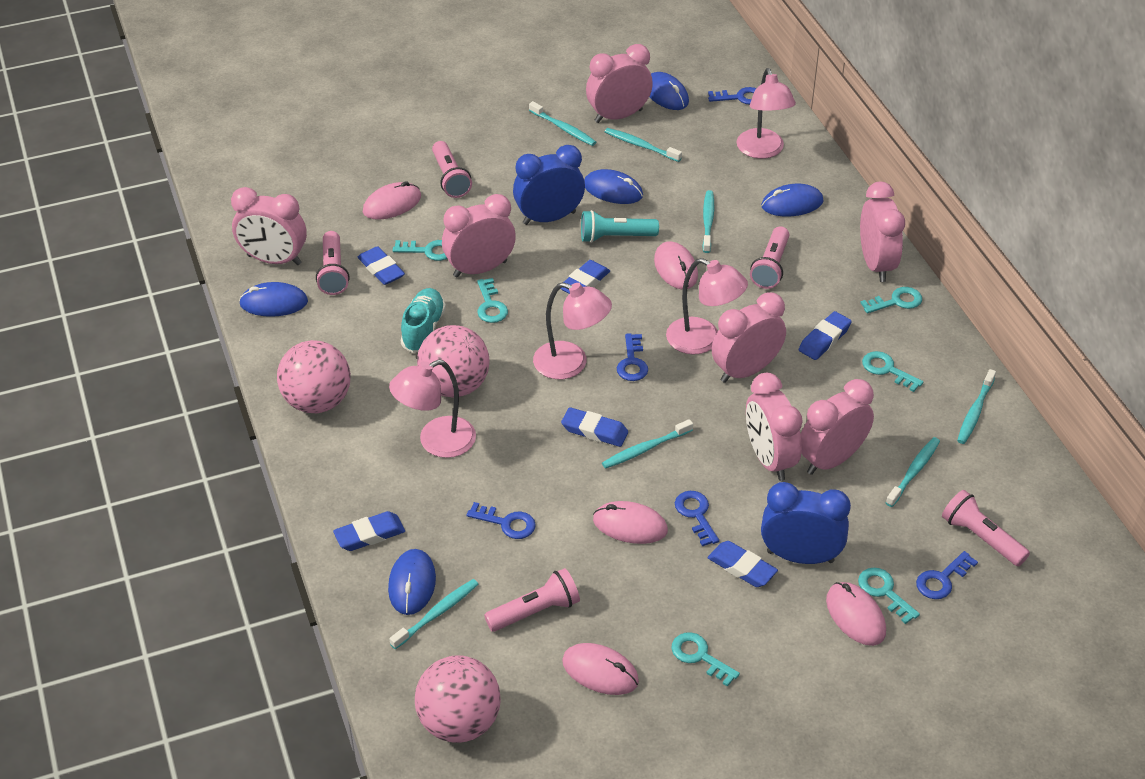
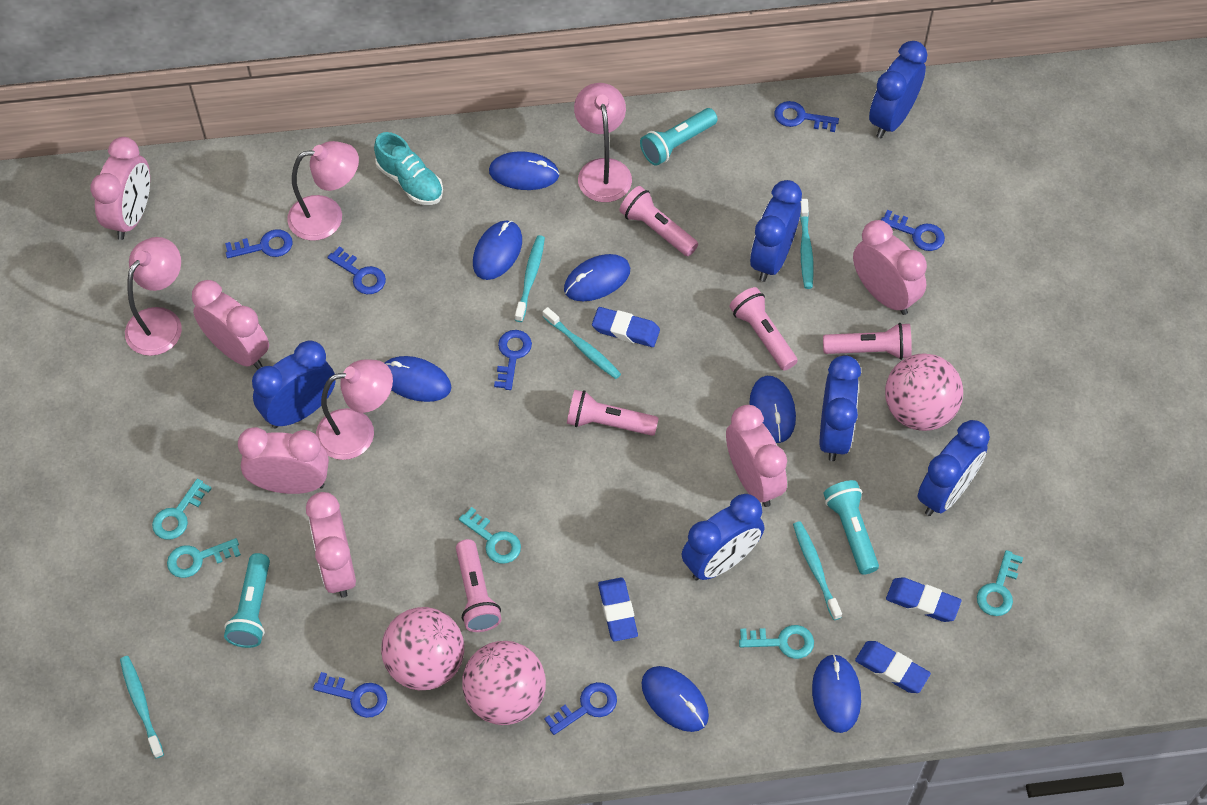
blue clock: [513,145,585,225] [761,482,851,564] = 2 -> [252,341,336,428] [682,494,764,580] [750,180,802,282] [820,355,861,461] [869,41,927,138] [918,420,990,516] = 6
blue eraser: [333,511,405,551] [358,246,405,285] [560,260,610,294] [561,407,628,447] [708,541,778,587] [799,311,852,360] = 6 -> [592,307,660,347] [598,578,638,641] [855,641,931,693] [886,577,962,622] = 4
blue key: [466,502,536,539] [617,333,648,381] [675,491,719,546] [708,87,756,105] [916,551,978,599] = 5 -> [225,229,293,258] [313,672,387,718] [327,246,386,294] [494,330,532,390] [544,682,617,735] [774,101,839,132] [881,210,945,251] = 7
blue mouse: [239,282,308,317] [388,549,436,615] [584,169,643,204] [649,72,689,110] [761,184,823,216] = 5 -> [385,356,451,402] [473,220,522,280] [489,151,559,190] [564,254,630,301] [642,666,709,732] [749,376,796,443] [812,654,861,733] = 7
pink clock: [231,187,307,265] [442,194,516,278] [586,44,653,123] [712,292,786,383] [746,373,803,481] [801,379,874,475] [860,182,905,282] = 7 -> [90,137,150,240] [192,280,269,369] [238,427,329,494] [306,492,356,598] [726,405,787,507] [853,220,927,315] = 6
pink mouse: [363,181,421,220] [562,643,639,695] [593,501,668,544] [654,241,698,289] [826,582,886,646] = 5 -> none = 0
turquoise flashlight: [581,210,659,243] = 1 -> [224,553,270,648] [640,108,718,166] [823,480,879,575] = 3
turquoise key: [393,240,447,261] [477,278,508,323] [671,632,740,687] [858,568,920,624] [860,287,922,313] [862,351,923,392] = 6 -> [152,478,212,540] [167,538,241,578] [459,507,521,564] [739,625,814,659] [977,550,1023,616] = 5
turquoise toothbrush: [389,579,478,649] [529,101,596,146] [602,419,693,469] [605,128,682,162] [702,190,714,253] [886,437,940,507] [957,369,996,444] = 7 -> [120,656,164,758] [515,235,545,322] [543,307,621,379] [793,521,842,620] [800,199,814,289] = 5

